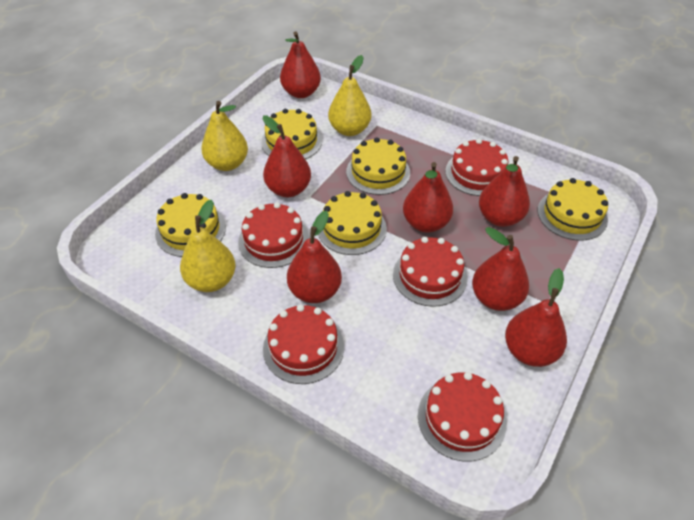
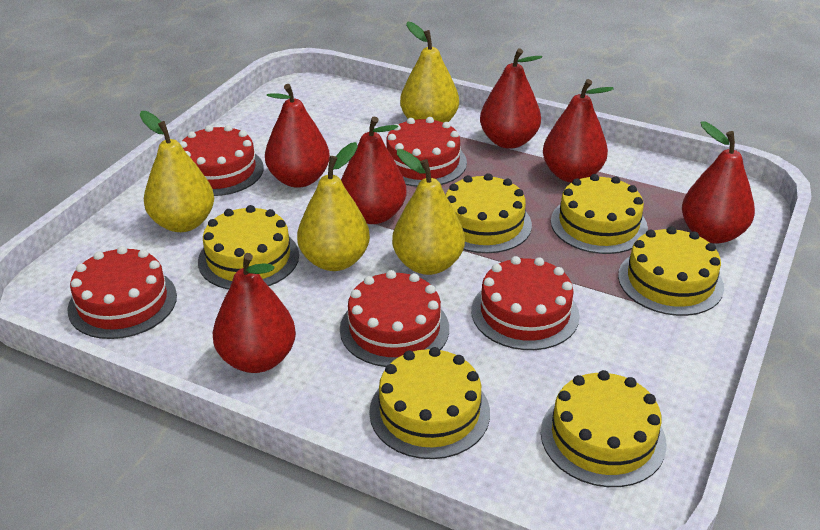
red pear: [263,116,311,197] [280,31,321,98] [287,211,342,303] [403,162,453,233] [472,227,529,311] [479,156,530,227] [505,268,567,367] = 7 -> [213,253,296,373] [265,84,330,188] [341,116,406,224] [480,48,542,149] [543,79,614,183] [682,121,755,244] = 6
yellow cake: [155,193,226,257] [261,109,322,159] [318,191,387,255] [346,137,410,195] [538,178,608,241] = 5 -> [198,205,299,290] [369,347,490,459] [446,173,532,253] [541,370,667,487] [551,174,648,254] [618,226,724,316] = 6
yellow pear: [180,200,236,292] [201,101,248,171] [328,55,371,136] = 3 -> [140,111,214,232] [297,142,370,271] [392,149,465,275] [400,21,459,123] = 4

